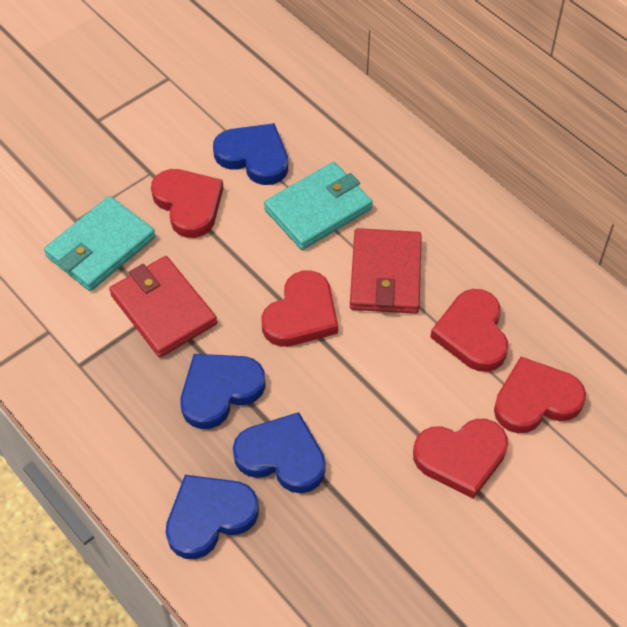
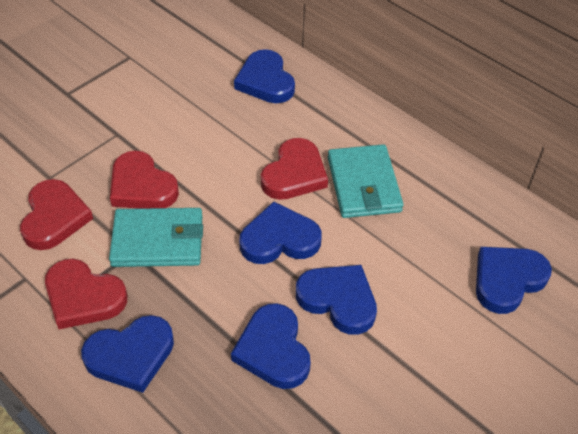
blue heart: [166,475,259,559] [181,354,266,429] [213,123,288,185] [233,412,326,493] = 4 -> [81,315,174,393] [231,303,311,389] [234,49,295,103] [239,201,322,264] [296,265,377,335] [476,247,552,314] = 6
red heart: [151,169,223,238] [261,270,338,347] [413,419,508,499] [430,289,508,372] [494,356,586,433] = 5 -> [20,179,93,250] [45,259,127,329] [110,151,179,209] [261,138,328,200] = 4
red wallet: [109,256,217,358] [350,228,422,314] = 2 -> none = 0

